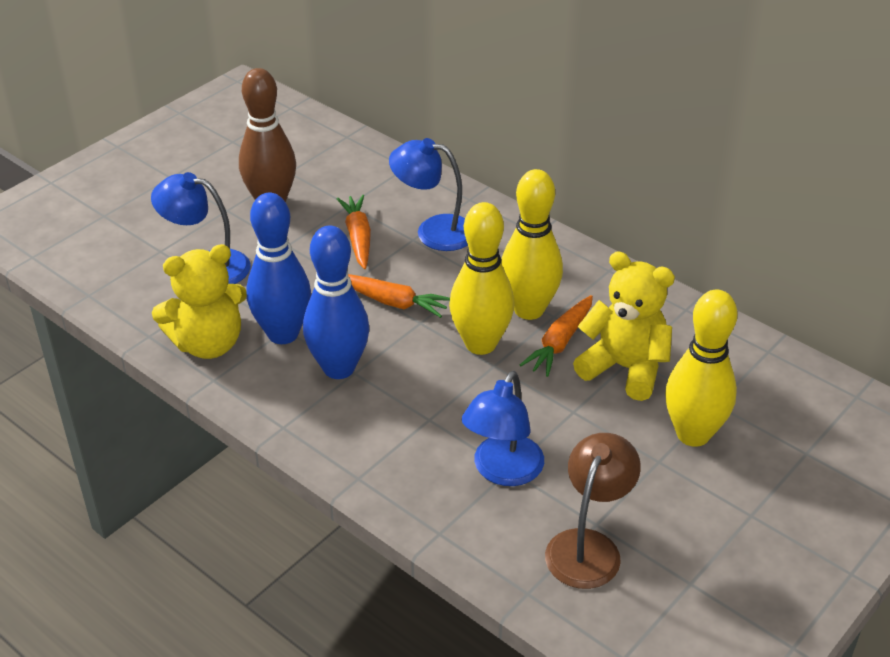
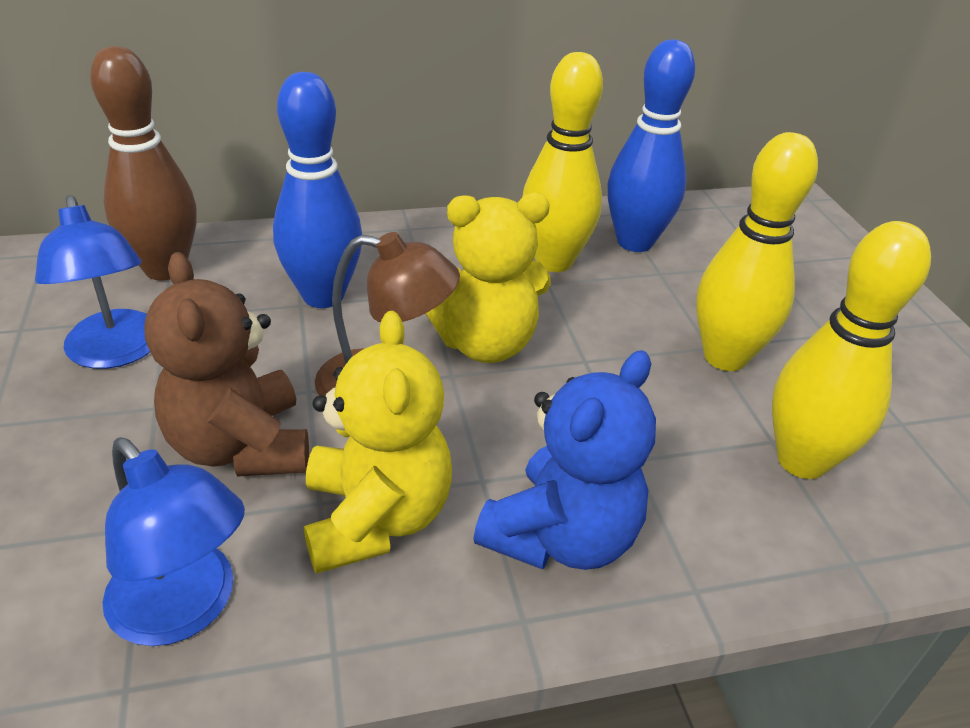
blue lamp: [151,172,251,284] [389,138,468,251] [462,371,544,486] = 3 -> [35,195,150,369] [102,437,245,646] = 2
blue teddy bear: none = 0 -> [473,350,656,570] = 1
brown teddy bear: none = 0 -> [144,252,309,477] = 1
orange carrot: [336,195,371,269] [348,274,450,318] [520,295,593,377] = 3 -> none = 0

